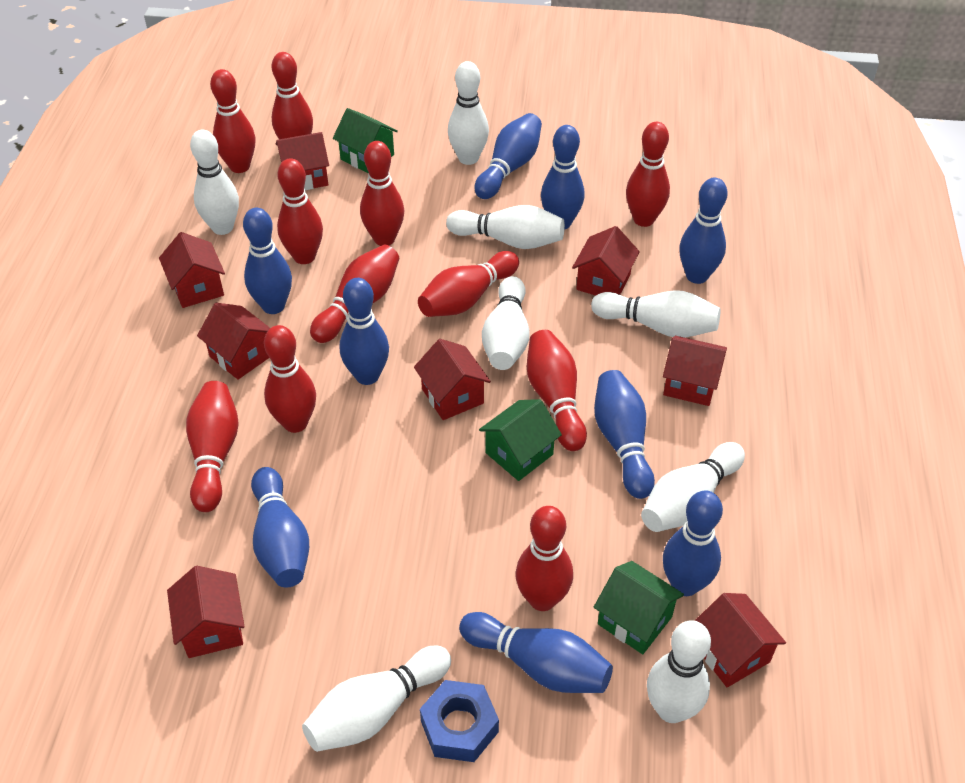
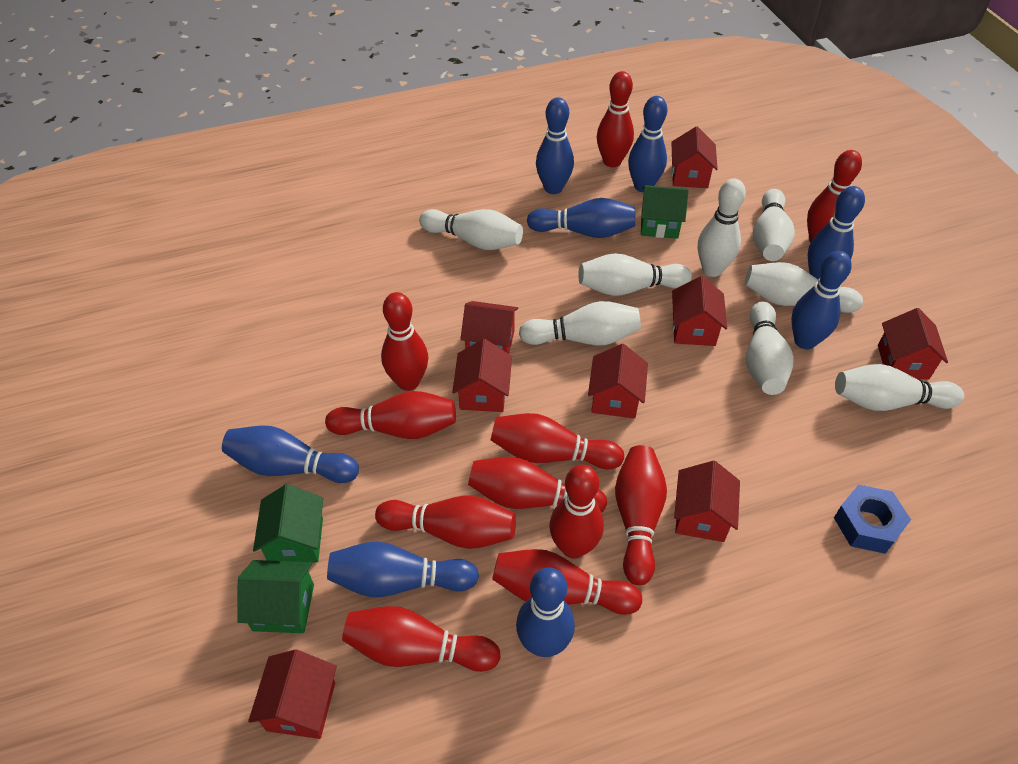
blue bowling pin: [243,208,292,314] [251,467,309,588] [340,278,389,385] [459,612,613,693] [475,113,542,199] [541,125,584,229] [594,370,655,499] [663,491,723,596] [679,178,728,284] = 9 -> [222,425,359,483] [327,541,479,597] [516,567,575,657] [527,198,635,238] [536,97,574,194] [628,96,667,193] [791,251,852,349] [808,186,865,280] = 8

